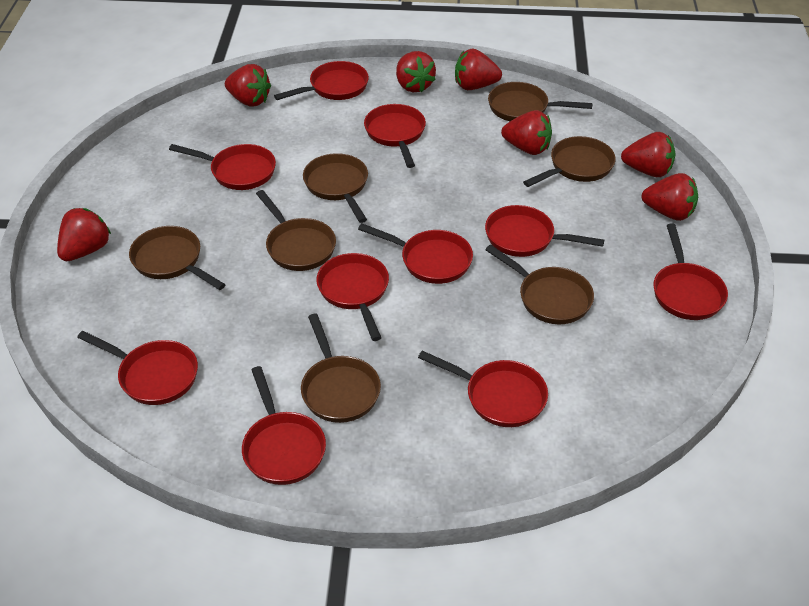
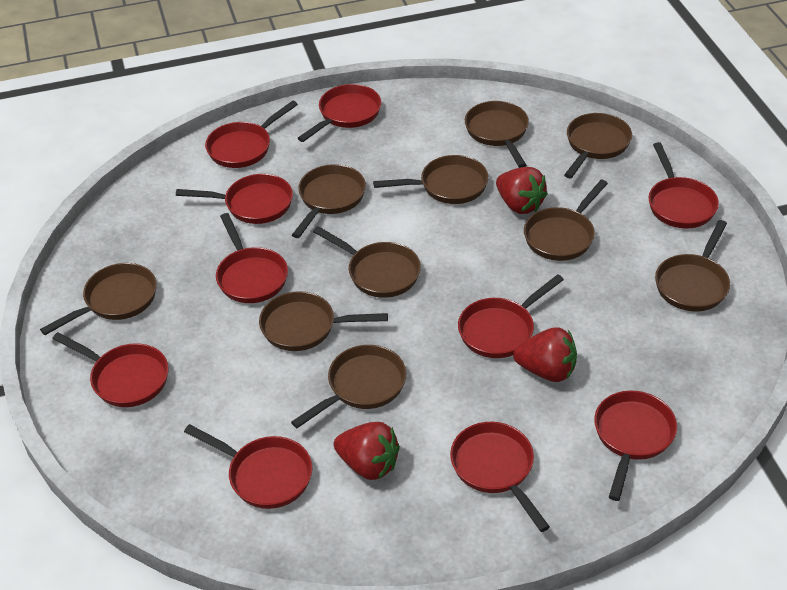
brown pan: [129,226,226,290] [256,190,336,271] [301,314,381,423] [303,153,368,223] [485,245,594,324] [488,82,593,121] [523,136,616,187] = 7 -> [40,263,157,335] [259,291,388,351] [291,345,406,428] [292,164,366,238] [313,226,421,298] [373,155,489,204] [465,101,529,168] [524,180,608,261] [564,113,632,178] [655,220,730,312] = 10
red strawberry: [57,208,111,261] [225,64,271,107] [396,51,436,92] [455,49,502,90] [501,110,552,155] [621,132,676,177] [642,173,698,221] = 7 -> [334,422,400,480] [496,167,548,214] [513,327,577,382] = 3

